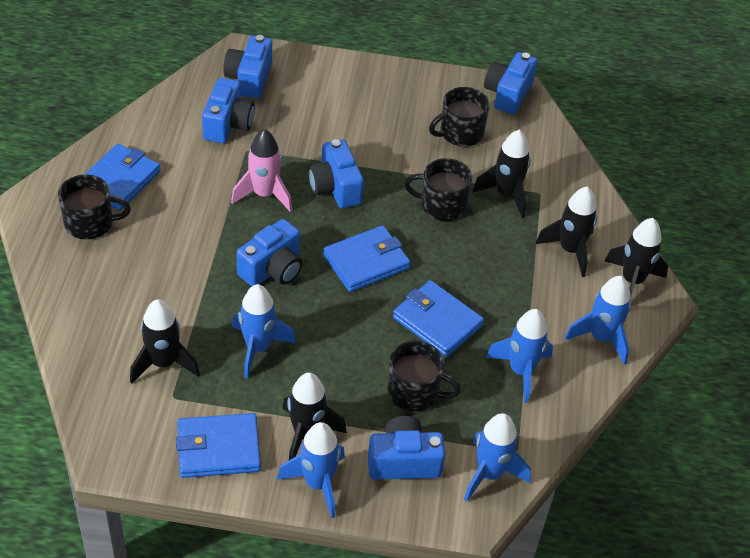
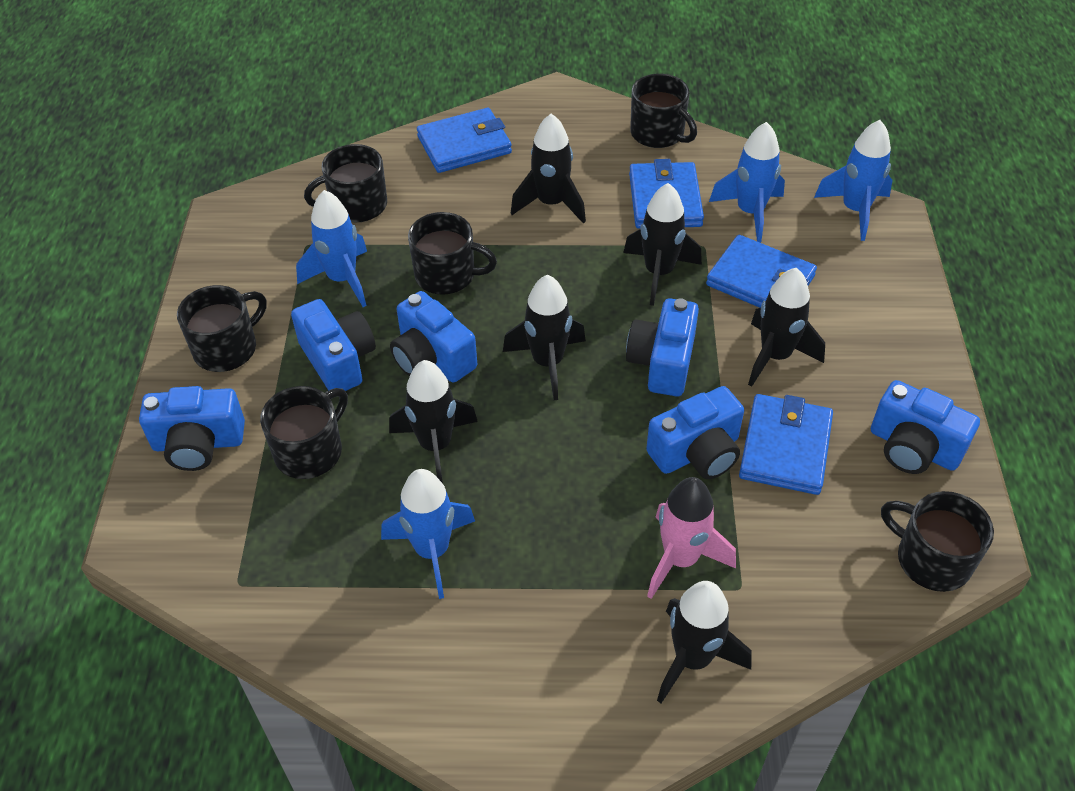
black mug: [58,174,131,239] [387,341,461,411] [404,158,472,221] [429,87,490,147] = 4 -> [177,285,267,372] [260,386,348,479] [304,144,387,222] [408,212,497,295] [630,74,697,148] [881,491,994,592] = 6
black rocket: [130,299,200,384] [282,373,347,460] [472,130,531,218] [535,187,597,277] [605,218,668,299] = 5 -> [389,360,478,483] [503,275,586,400] [511,114,586,224] [623,183,702,306] [657,581,751,703] [748,268,825,387] = 6
blue rocket: [232,284,296,378] [277,422,345,518] [464,413,531,502] [486,309,553,403] [564,276,631,365] = 5 -> [296,190,367,307] [381,469,475,599] [709,122,785,243] [814,120,893,241] = 4

